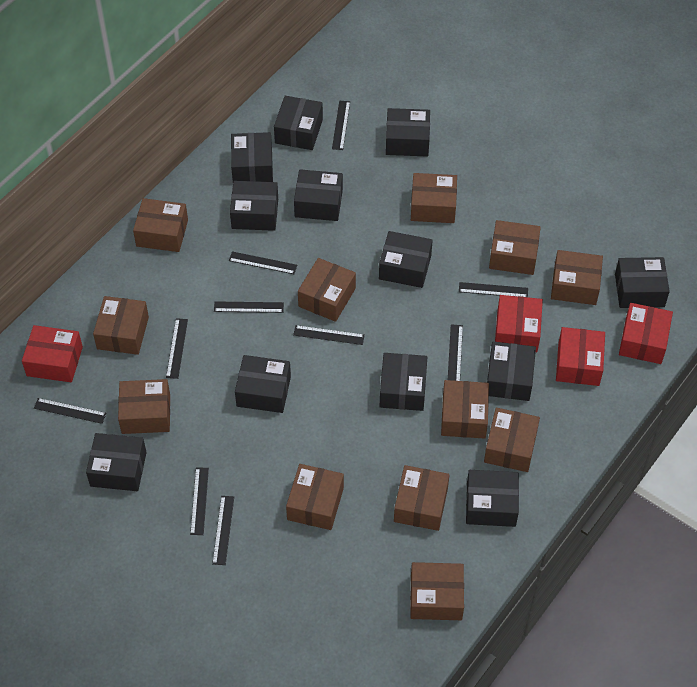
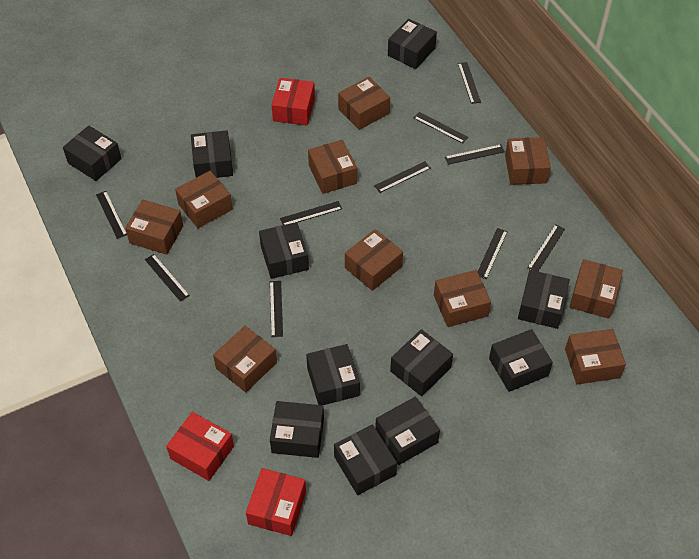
black box: [86,433,147,491] [230,181,278,231] [231,132,273,182] [235,355,291,413] [274,96,323,150] [294,169,343,221] [379,231,433,288] [380,353,427,411] [386,108,430,157] [466,470,519,527] [487,341,536,401] [615,257,670,308] = 12 -> [63,126,122,181] [191,130,233,178] [259,222,309,279] [270,401,324,458] [306,344,360,405] [334,425,397,495] [375,397,440,465] [388,19,437,69] [390,329,453,396] [489,329,553,392] [518,270,570,329] = 11
brown box: [93,296,149,355] [118,379,170,434] [133,198,188,252] [286,464,344,530] [298,258,356,322] [394,465,449,531] [410,562,464,620] [411,173,457,223] [441,380,489,439] [484,408,540,472] [489,220,541,275] [551,250,603,305] = 12 -> [125,200,183,255] [175,171,233,228] [213,326,277,392] [308,140,357,194] [338,77,390,130] [345,229,403,291] [434,270,491,327] [505,137,551,185] [565,329,626,385] [569,259,623,319] = 10
red box: [22,325,83,382] [495,295,543,352] [556,327,605,386] [619,303,673,364] = 4 -> [166,412,234,481] [246,468,306,536] [272,78,315,126] = 3

